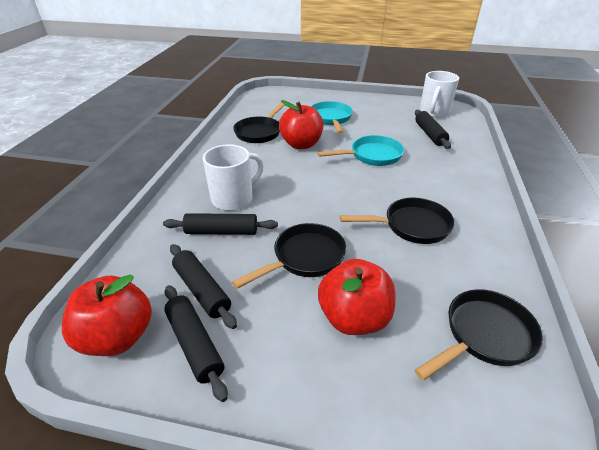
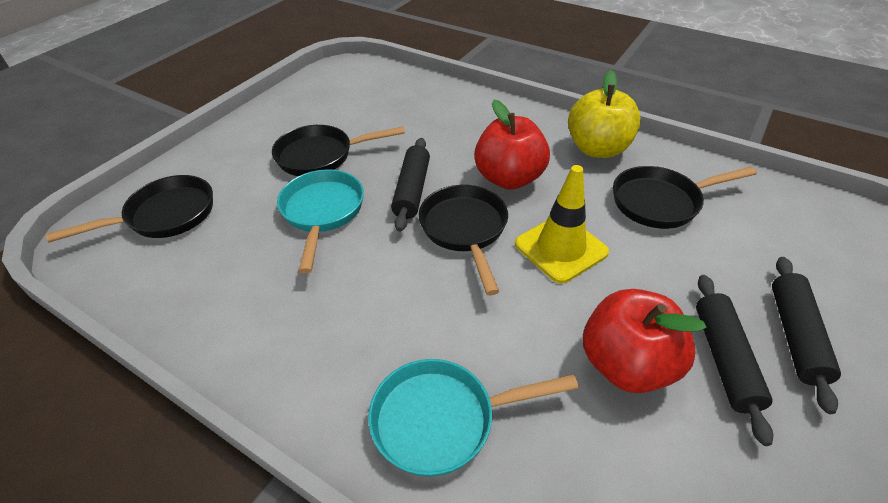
black rolling pin: [163,213,278,235] [164,285,228,402] [170,244,237,329] [415,110,451,149] = 4 -> [391,138,430,232] [696,275,773,446] [772,257,841,414] = 3
red apple: [62,274,152,356] [279,100,323,149] [318,259,395,335] = 3 -> [474,100,550,190] [583,289,706,393] = 2
white mug: [203,144,264,211] [420,71,459,118] = 2 -> none = 0
yellow apple: none = 0 -> [568,70,641,158] = 1
yellow traffic cone: none = 0 -> [515,165,609,283] = 1

